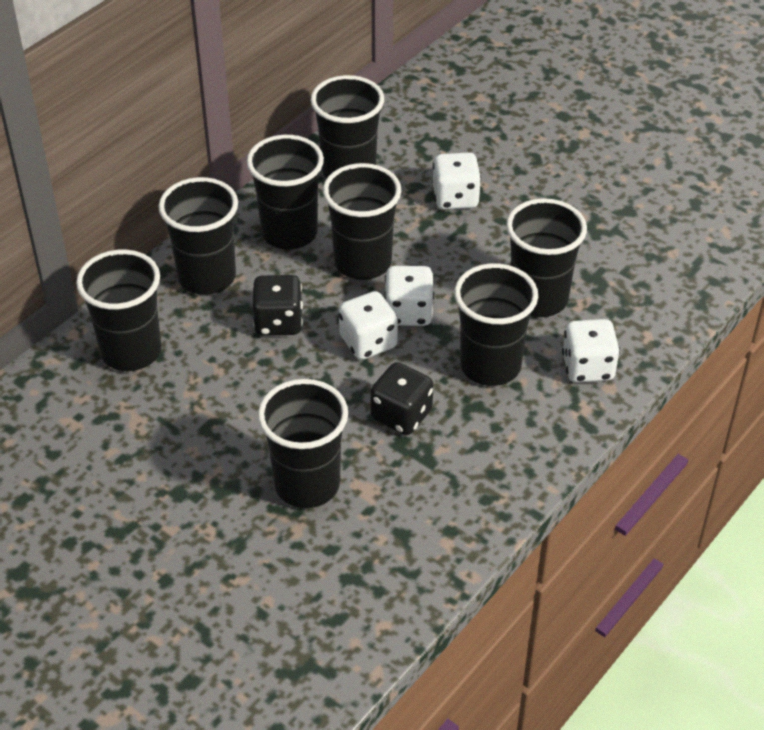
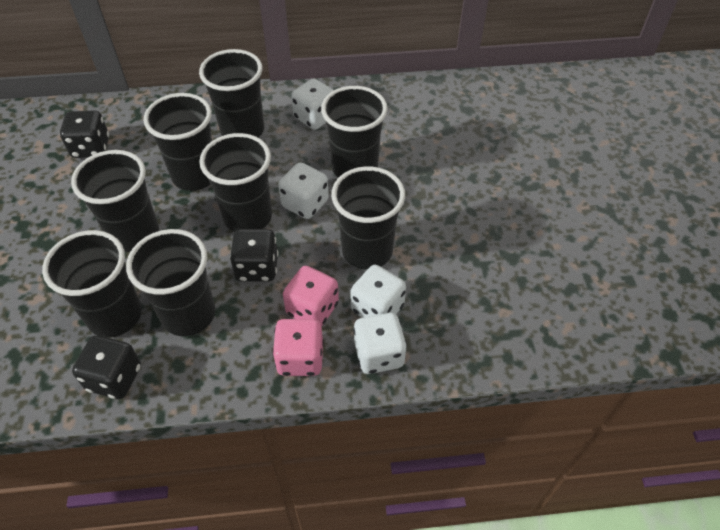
black dice: [252,275,303,336] [370,362,433,435] = 2 -> [60,110,109,158] [72,335,141,399] [230,229,278,282] = 3
pink dice: none = 0 -> [272,319,324,376] [283,266,339,327] = 2

